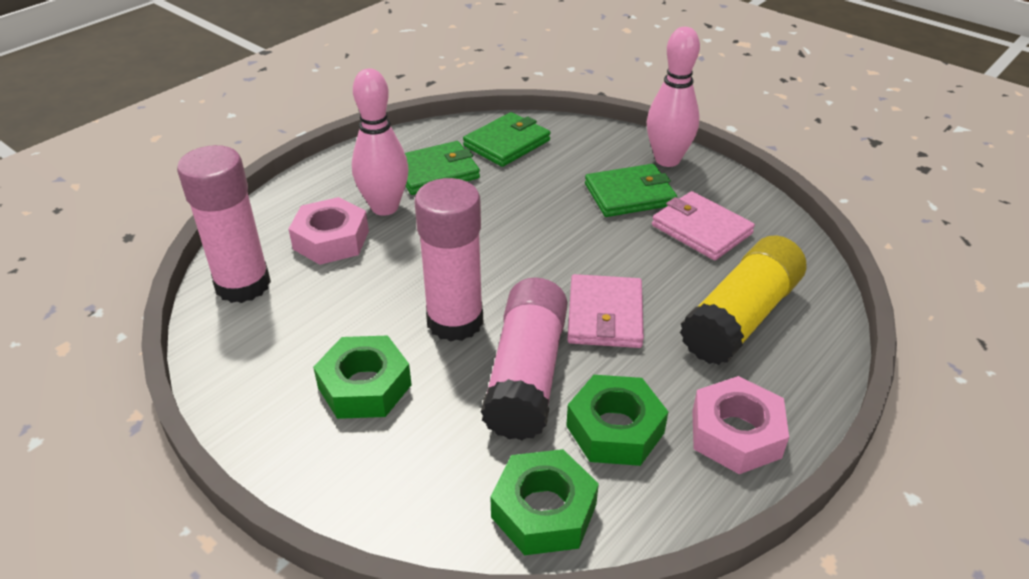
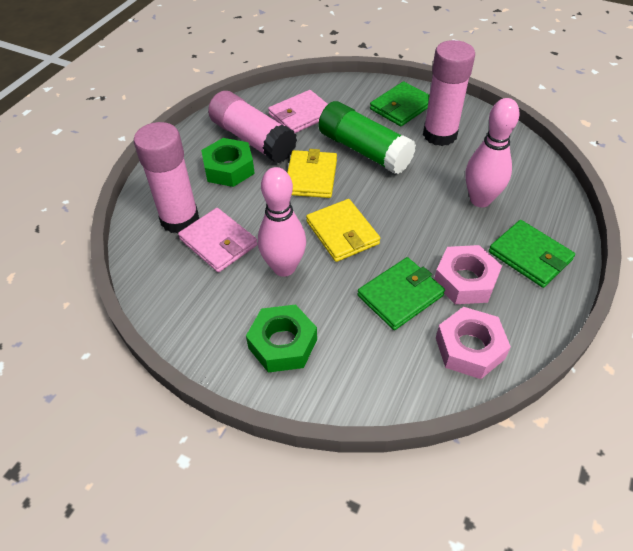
green glue stick: none = 0 -> [318,101,416,174] = 1
green nut: [313,335,412,419] [490,449,599,555] [566,375,668,466] = 3 -> [201,138,255,187] [246,304,317,373] = 2
yellow glue stick: [680,235,806,365] = 1 -> none = 0
yellow wallet: none = 0 -> [287,149,337,198] [306,199,380,262] = 2

